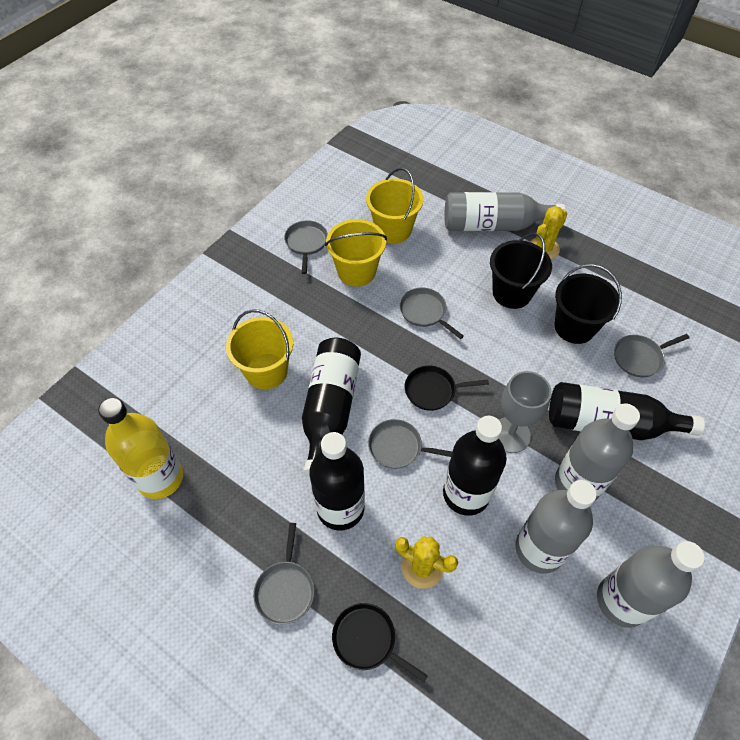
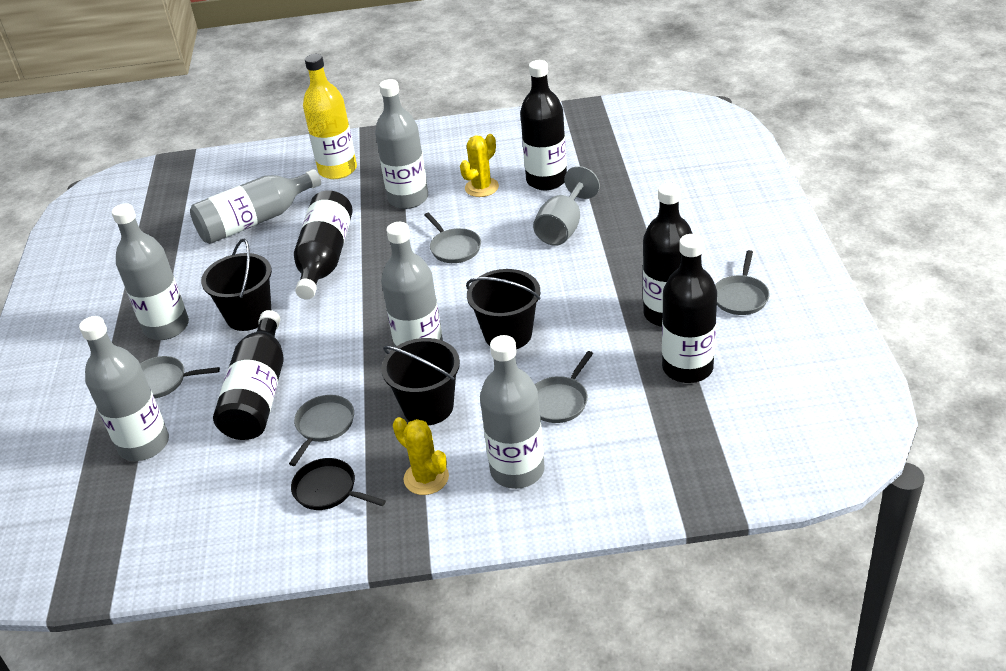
black bottle: [302,338,361,476] [309,432,365,531] [443,416,507,516] [549,382,705,440] = 4 -> [213,310,284,440] [294,190,353,300] [520,60,567,190] [643,183,693,327] [662,234,717,383] = 5
black bucket: [490,233,552,309] [554,264,622,344] = 2 -> [201,239,272,331] [381,338,460,425] [466,269,540,349] = 3
black pan: [332,603,428,682] [405,366,489,411] = 2 -> [291,458,386,510] = 1
grey bottle: [445,192,565,231] [515,480,597,574] [555,403,640,501] [597,541,705,628] = 4 -> [79,316,169,461] [112,203,189,340] [190,169,321,244] [375,79,428,209] [381,222,443,347] [480,335,545,489] = 6
yellow bucket: [226,309,293,389] [325,219,387,287] [366,168,423,243] = 3 -> none = 0

